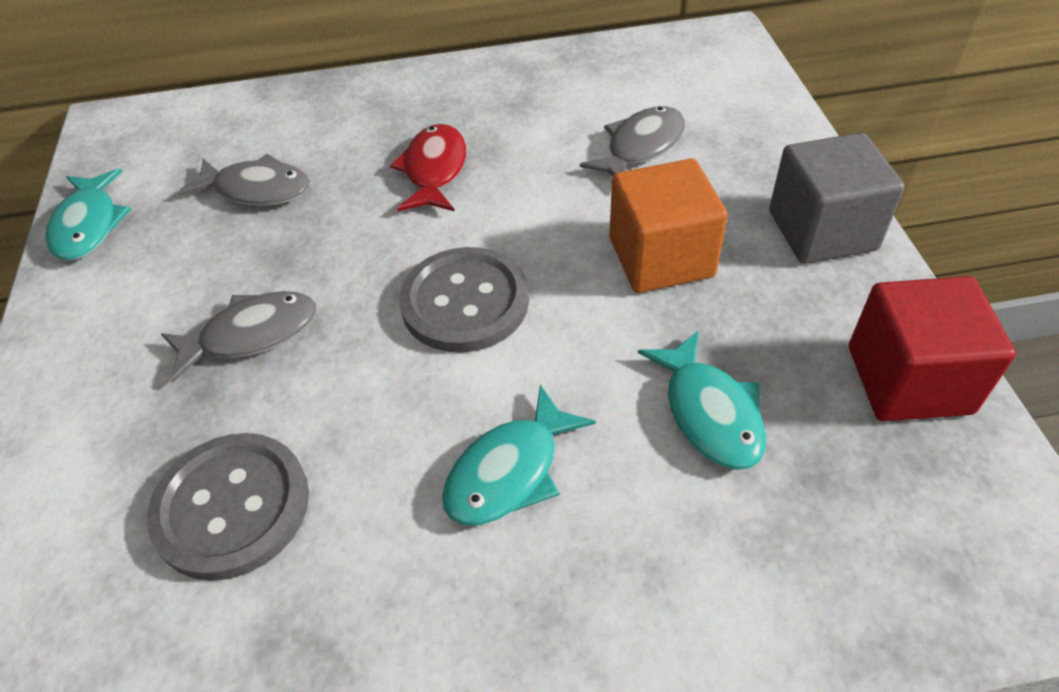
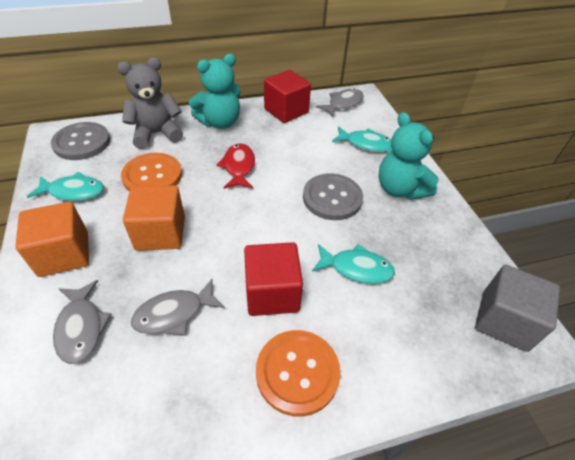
grey teddy bear: none = 0 -> [117,57,183,149] = 1
orange button: none = 0 -> [121,153,182,192] [256,330,341,417] = 2
orange cube: [610,159,728,293] = 1 -> [15,202,89,277] [123,185,185,251] = 2
red cube: [849,276,1016,421] = 1 -> [244,242,303,316] [264,70,311,123] = 2
turquoise teddy bear: none = 0 -> [189,54,240,129] [378,112,439,200] = 2

